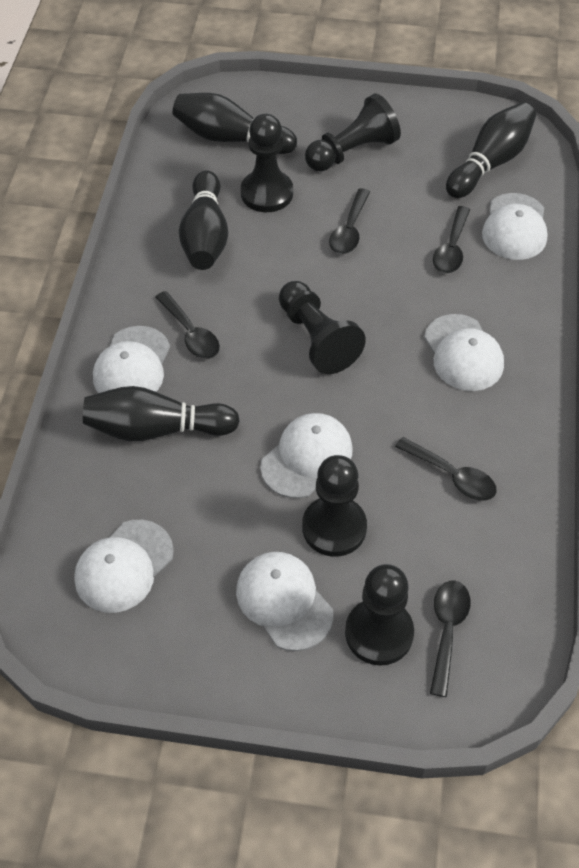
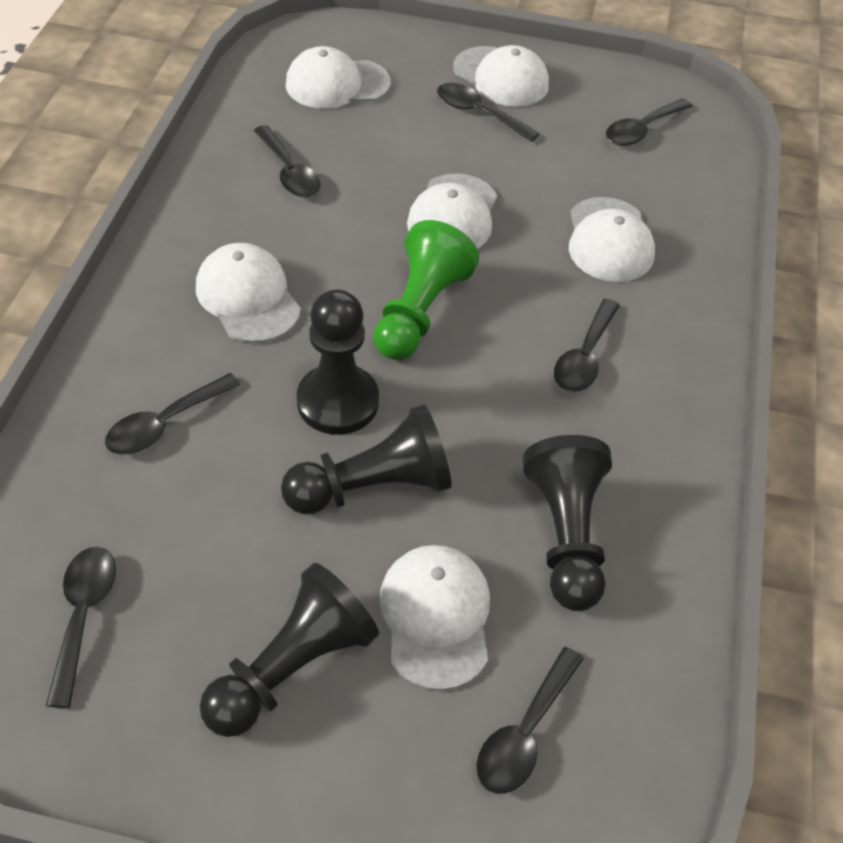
black bowling pin: [83,386,240,441] [172,93,297,154] [179,170,228,270] [446,102,536,198] = 4 -> none = 0
black pawn: [241,114,293,212] [279,281,366,374] [302,455,367,557] [305,93,401,171] [345,564,414,666] = 5 -> [200,563,379,737] [281,405,452,514] [297,289,379,435] [523,435,612,611] = 4
black spoon: [155,291,220,359] [329,188,370,254] [395,437,497,501] [430,581,471,697] [433,206,470,273] = 5 -> [46,547,116,708] [105,373,241,455] [254,125,320,197] [437,83,539,142] [476,647,584,794] [554,299,620,392] [606,98,693,146] = 7
green pawn: none = 0 -> [373,220,479,360] = 1

